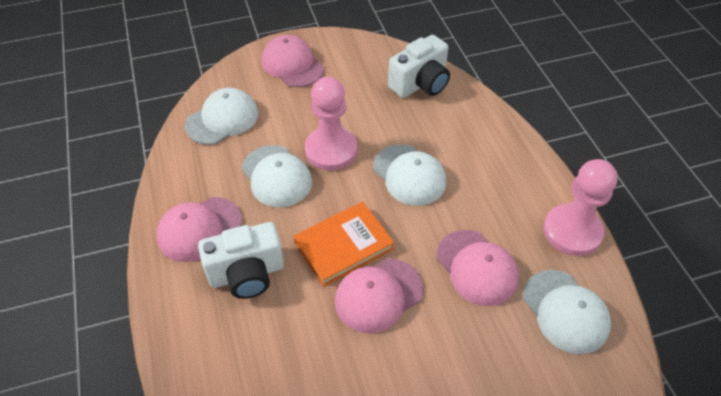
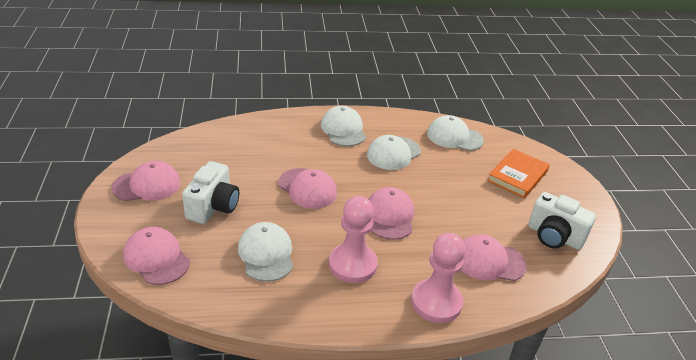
pink cap: [156,197,242,262] [262,35,324,87] [335,259,423,333] [437,230,519,306] = 4 -> [111,161,180,201] [123,227,190,285] [278,168,337,209] [368,187,414,240] [461,234,527,281] = 5

